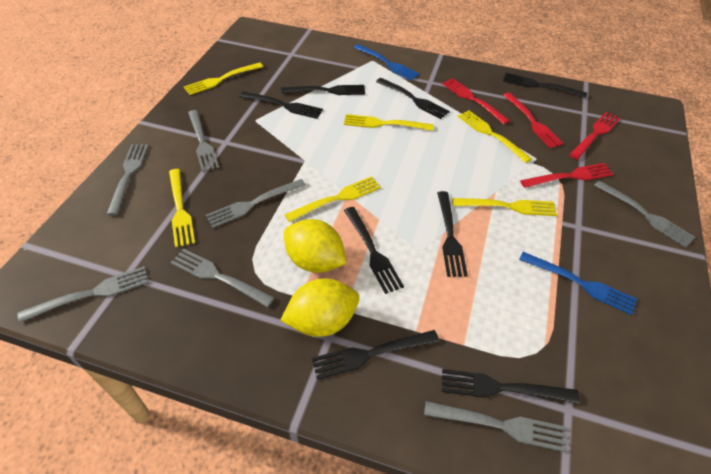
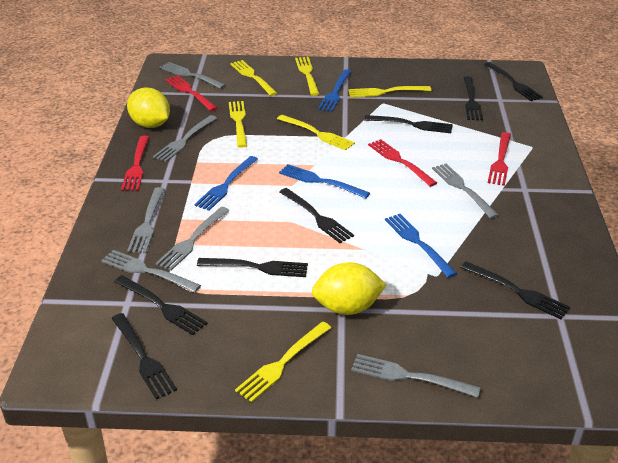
blue fork: [354,44,420,81] [519,252,637,315] = 2 -> [194,156,258,211] [279,164,370,199] [318,69,352,112] [385,214,457,278] = 4

